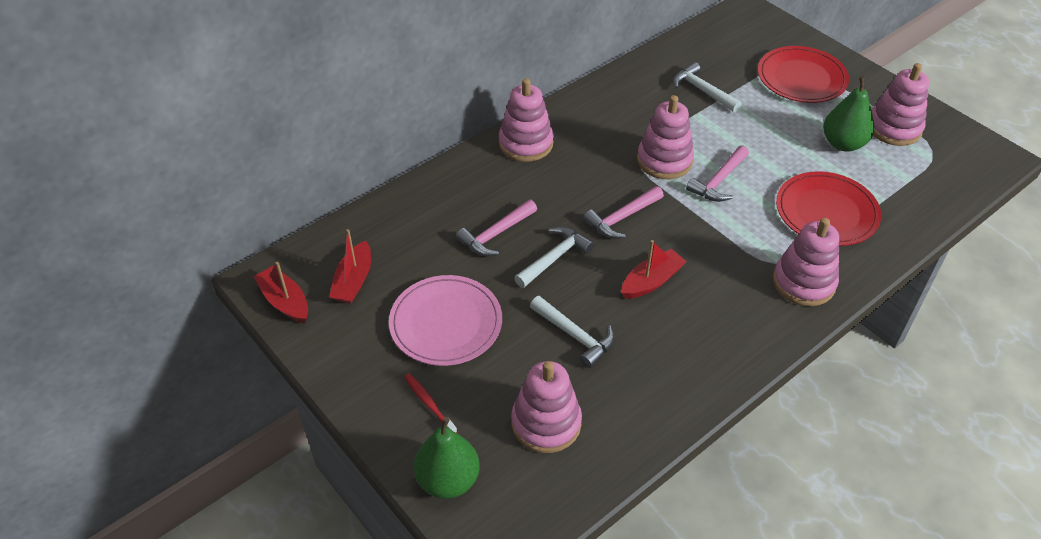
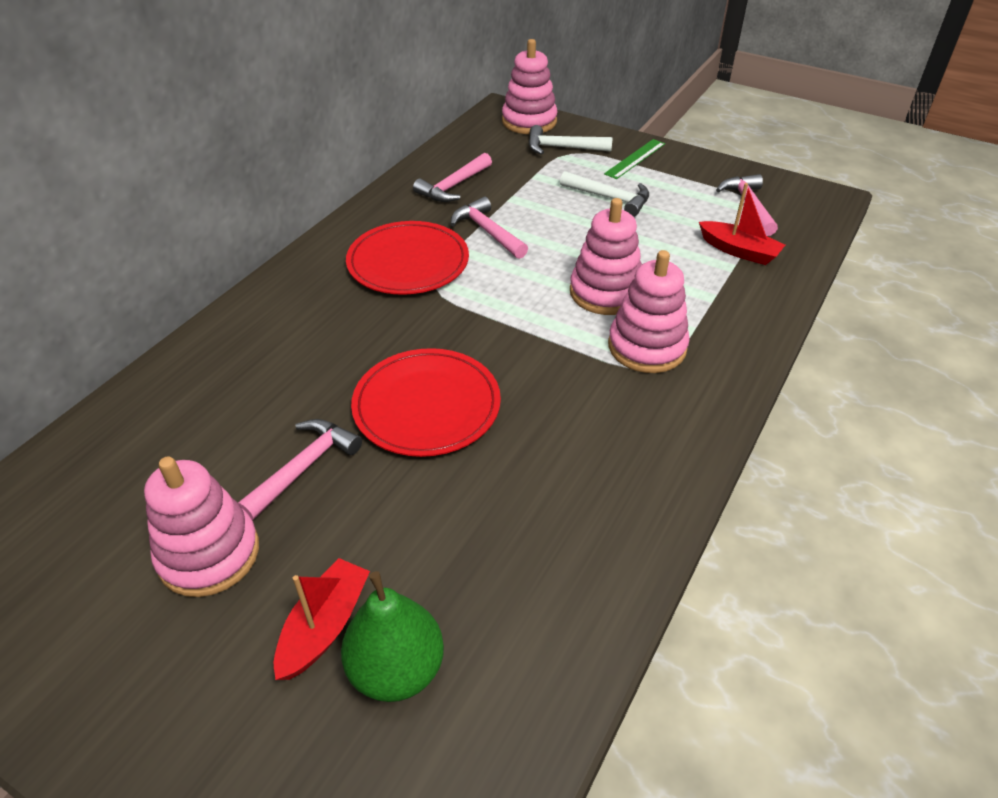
green pear: [414,417,480,499] [823,76,874,151] = 2 -> [341,571,444,702] = 1
green ruler: none = 0 -> [604,139,665,179] = 1
pink hammer: [456,199,537,256] [583,186,664,239] [686,145,749,202] = 3 -> [238,419,362,520] [413,153,492,202] [450,197,528,259] [716,174,778,236] = 4
pink plate: [389,275,502,366] = 1 -> none = 0
pink stacking toy: [499,78,554,162] [511,361,582,453] [637,95,694,179] [773,218,839,306] [872,63,929,146] = 5 -> [144,456,259,597] [502,39,558,134] [570,198,642,315] [608,250,690,373] = 4
red boat: [254,262,308,323] [329,229,371,304] [621,240,687,299] = 3 -> [274,558,370,680] [699,183,785,265] = 2
red toothbrush: [404,373,457,433] = 1 -> none = 0
white hammer: [514,227,594,288] [530,296,614,368] [673,62,741,112] = 3 -> [528,125,613,155] [560,171,649,217] = 2

